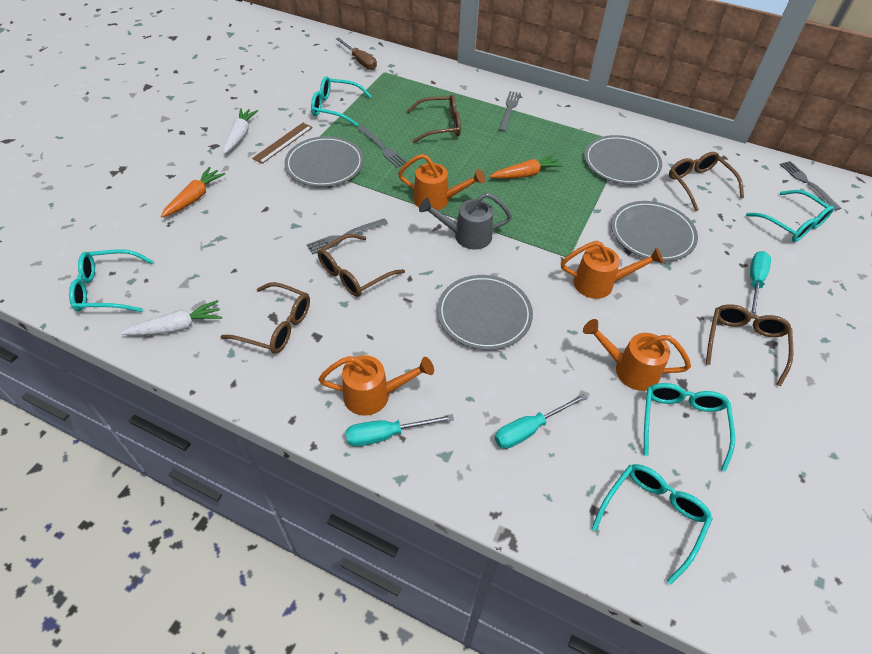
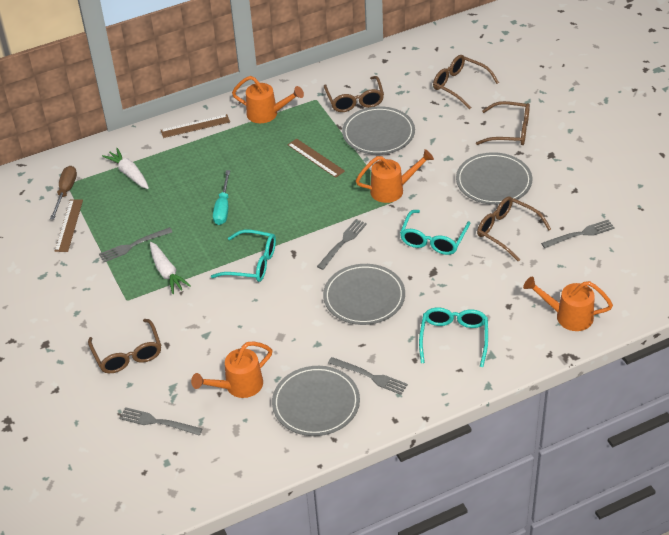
brown ruler: [252,123,313,164] = 1 -> [55,199,83,252] [161,114,230,138] [287,139,345,178] = 3
grey fork: [307,218,388,255] [357,126,407,168] [499,91,521,132] [780,161,841,211] = 4 -> [99,227,172,262] [119,407,202,436] [317,219,367,270] [328,357,408,395] [541,220,615,248] = 5
grey watering can: [419,193,512,250] = 1 -> none = 0
orange carrot: [161,167,225,217] [490,154,563,179] = 2 -> none = 0
turquoise glasses: [69,249,153,312] [311,76,372,126] [591,464,713,584] [644,383,735,472] [746,190,834,242] = 5 -> [211,229,276,282] [400,210,470,255] [419,308,488,367] = 3
turquoise screwdriver: [346,414,454,447] [495,394,587,449] [750,251,771,315] = 3 -> [213,170,230,225] = 1

